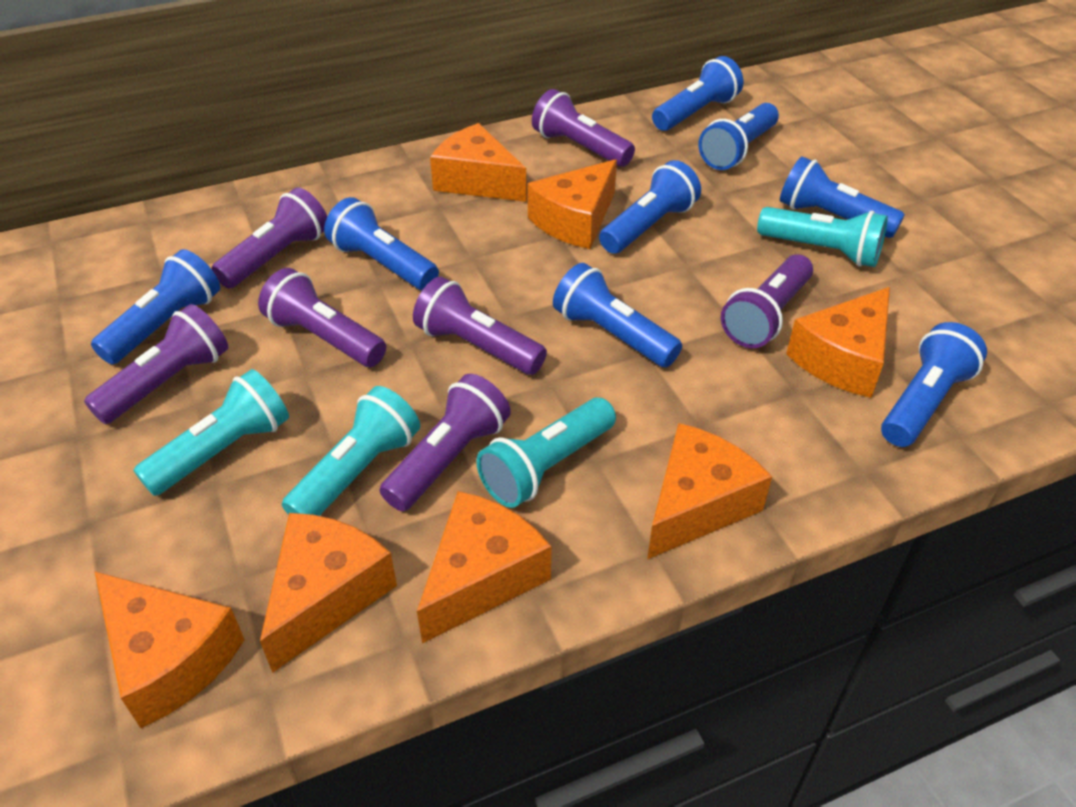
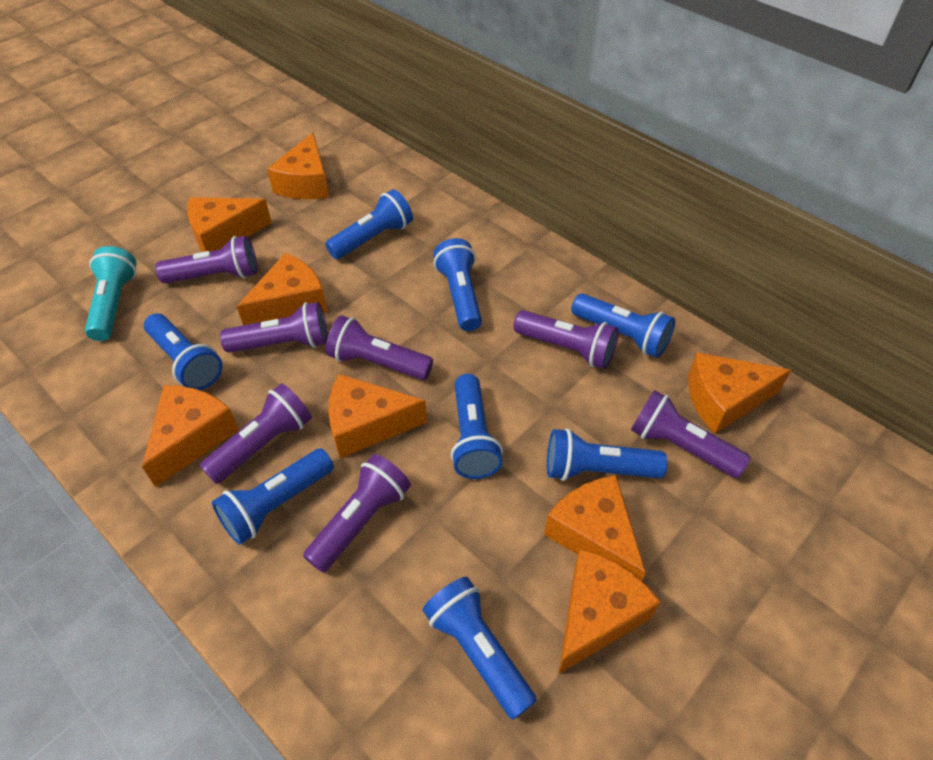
orange cheese: [95,572,245,728] [260,513,397,673] [417,491,551,643] [430,123,526,202] [527,159,617,249] [647,423,772,560] [786,287,890,398] = 7 -> [142,385,239,487] [187,197,272,252] [236,253,328,325] [267,133,329,199] [328,374,427,458] [544,475,646,581] [559,549,661,674] [688,353,791,434] = 8
turquoise flashlight: [133,369,289,496] [282,386,420,516] [476,398,616,508] [757,207,888,267] = 4 -> [85,246,136,341] = 1

